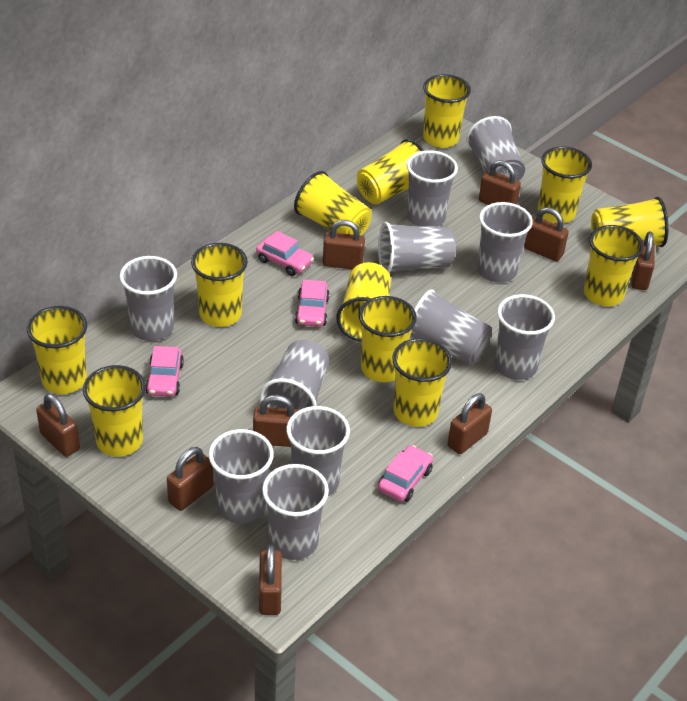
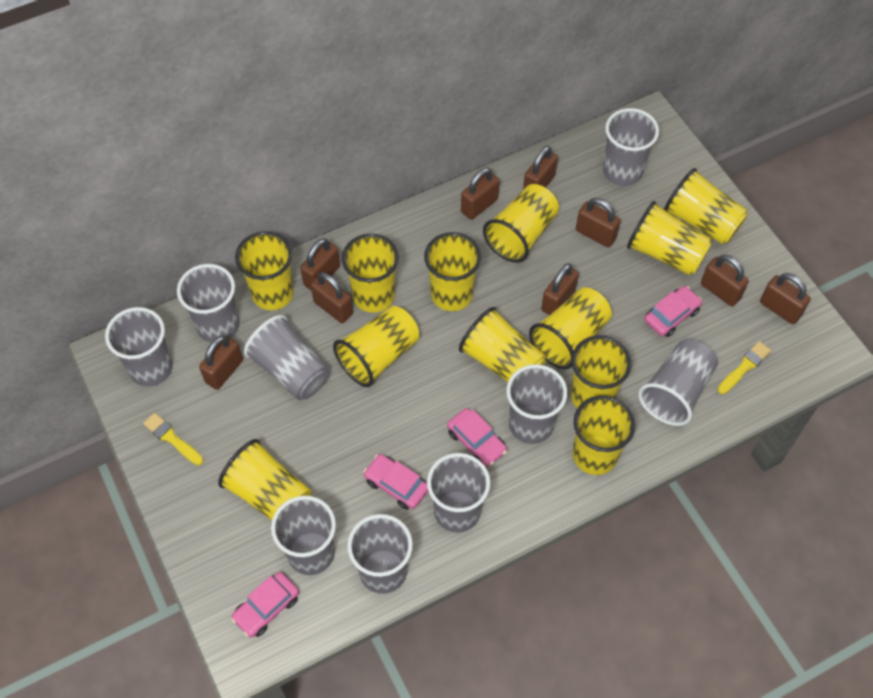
grey cup: [120,256,177,341] [209,429,274,523] [260,340,329,410] [262,464,329,560] [286,406,350,496] [378,222,456,273] [407,150,458,227] [410,289,492,365] [466,116,525,181] [477,202,533,283] [495,294,555,380] = 11 -> [105,307,173,387] [177,264,239,342] [244,315,330,400] [271,496,336,575] [347,514,413,594] [427,453,490,533] [506,364,567,444] [603,108,659,186] [638,339,718,426] = 9
yellow brush: none = 0 -> [143,413,203,466] [717,341,771,394] = 2

